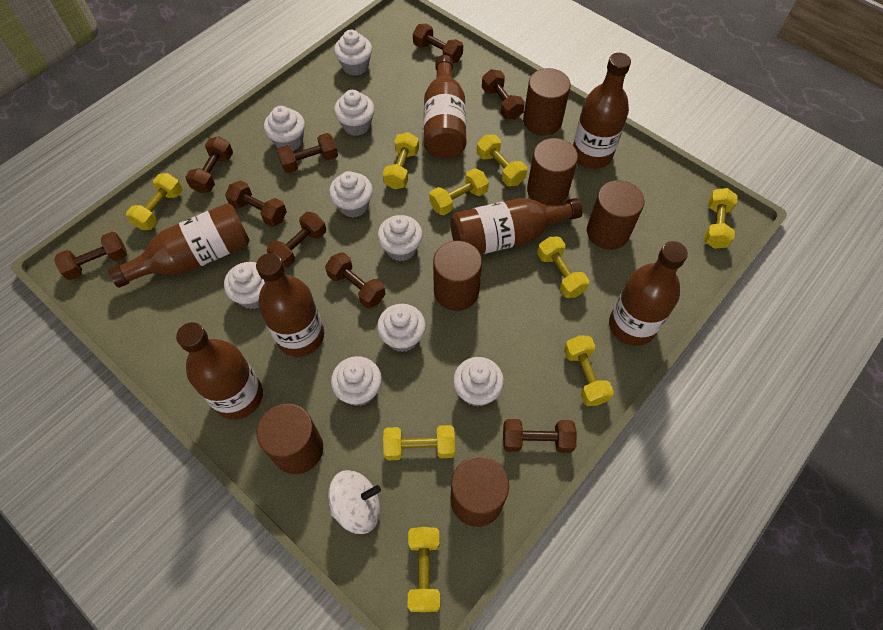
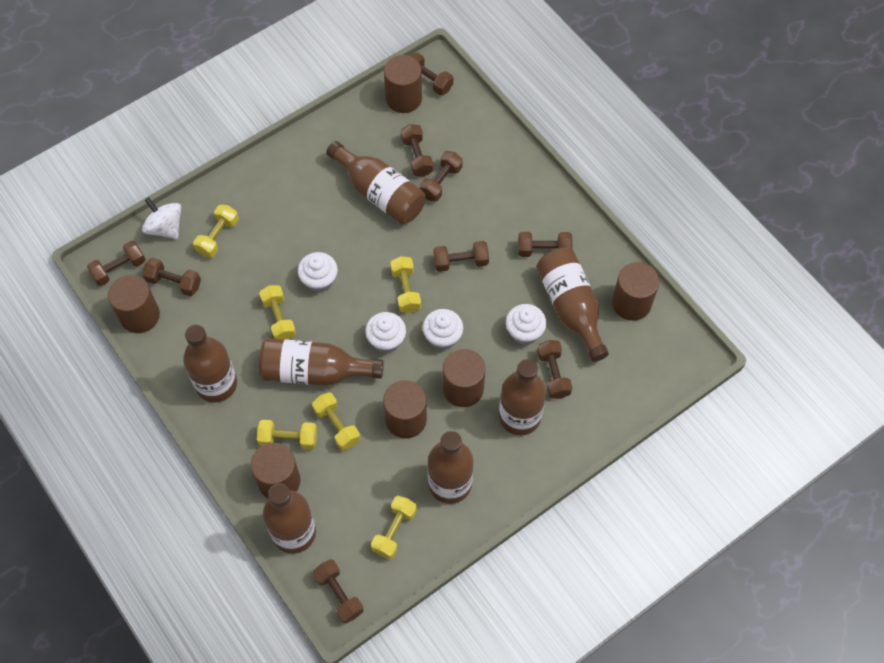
white cupcake: [224,262,265,309] [264,106,305,151] [329,171,373,218] [331,356,382,406] [334,30,372,76] [334,90,375,136] [377,304,426,352] [378,215,423,261] [453,357,504,407] = 9 -> [298,252,338,293] [365,312,406,353] [423,309,463,350] [506,304,546,345] = 4
yellow dumbbell: [126,173,183,230] [383,132,419,189] [383,425,455,460] [408,527,440,612] [429,168,489,215] [477,135,527,186] [537,237,589,298] [564,335,614,406] [704,188,738,249] = 9 -> [193,204,239,258] [257,420,317,450] [259,285,296,340] [312,392,360,451] [371,496,417,559] [390,256,421,313] = 6

